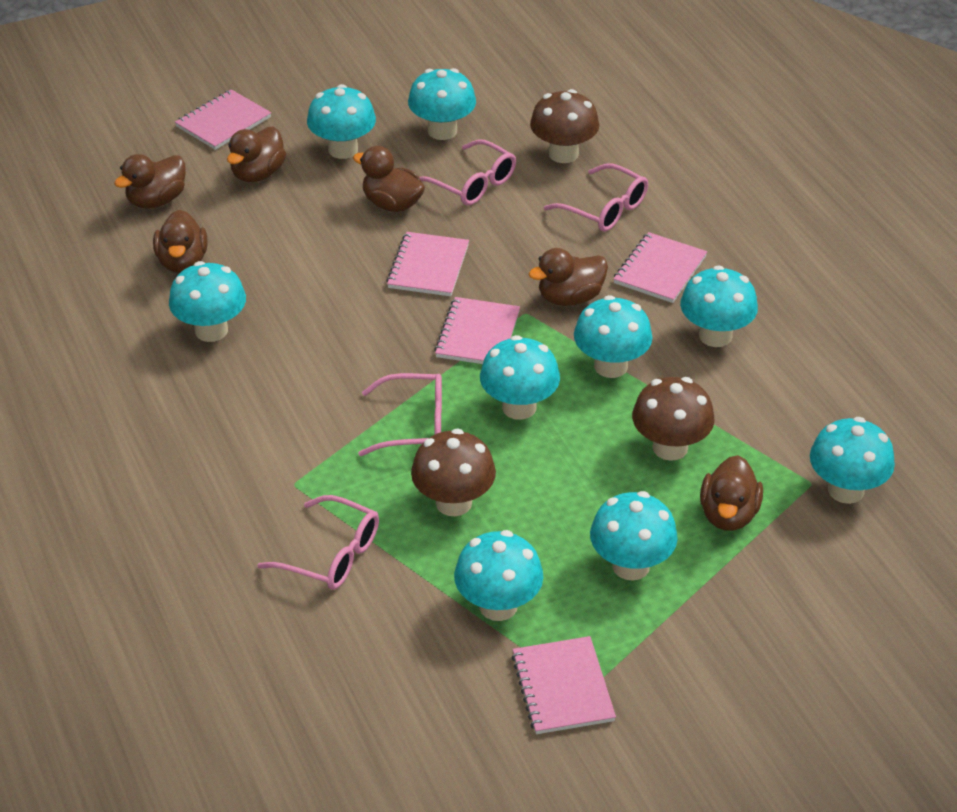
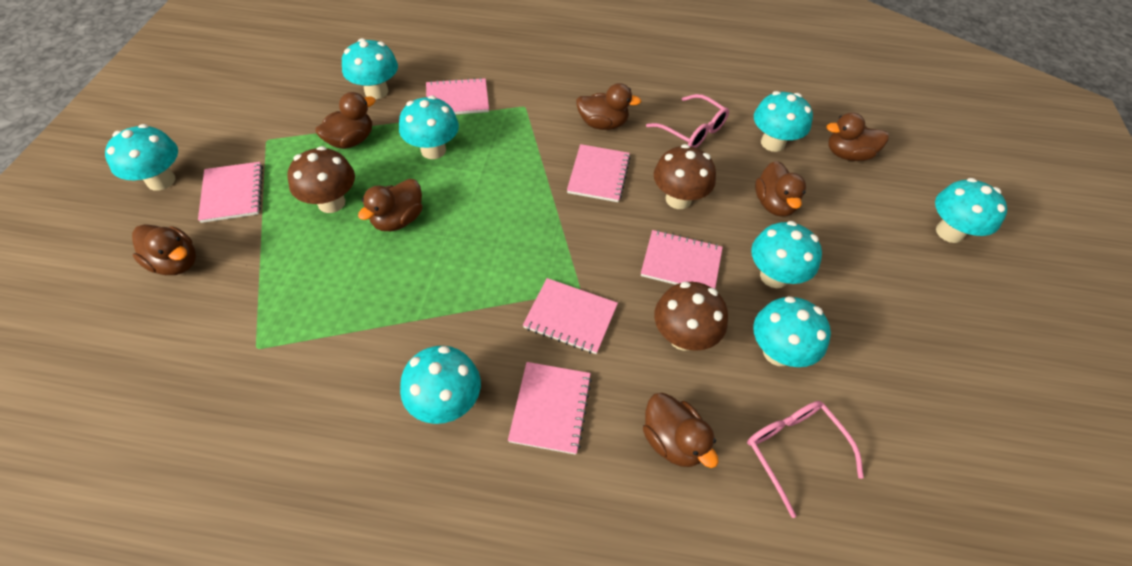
brown duck: [114,154,186,208] [153,210,208,273] [227,126,286,182] [353,146,425,212] [529,248,608,306] [700,455,763,531] = 6 -> [132,224,196,275] [315,92,376,149] [358,179,422,231] [576,83,641,130] [643,393,719,468] [755,161,806,217] [826,112,889,161] = 7
pink glasses: [258,495,379,590] [358,373,442,456] [420,140,516,205] [544,164,648,232] = 4 -> [646,94,729,148] [747,401,864,518] = 2
pink notebook: [175,89,271,150] [386,232,469,296] [434,297,520,364] [512,636,616,734] [614,232,707,303] = 5 -> [198,162,263,223] [426,78,489,114] [508,362,592,455] [523,278,618,354] [567,144,631,202] [641,230,723,289] = 6
turquoise mushroom: [169,261,246,342] [307,84,376,159] [408,68,476,140] [454,530,543,621] [480,335,560,420] [574,295,652,378] [590,491,678,580] [680,265,758,347] [810,417,895,504] = 9 -> [105,124,178,191] [342,38,398,99] [399,96,459,159] [400,346,481,424] [751,221,822,288] [753,296,831,367] [754,91,813,152] [935,178,1007,243] = 8

